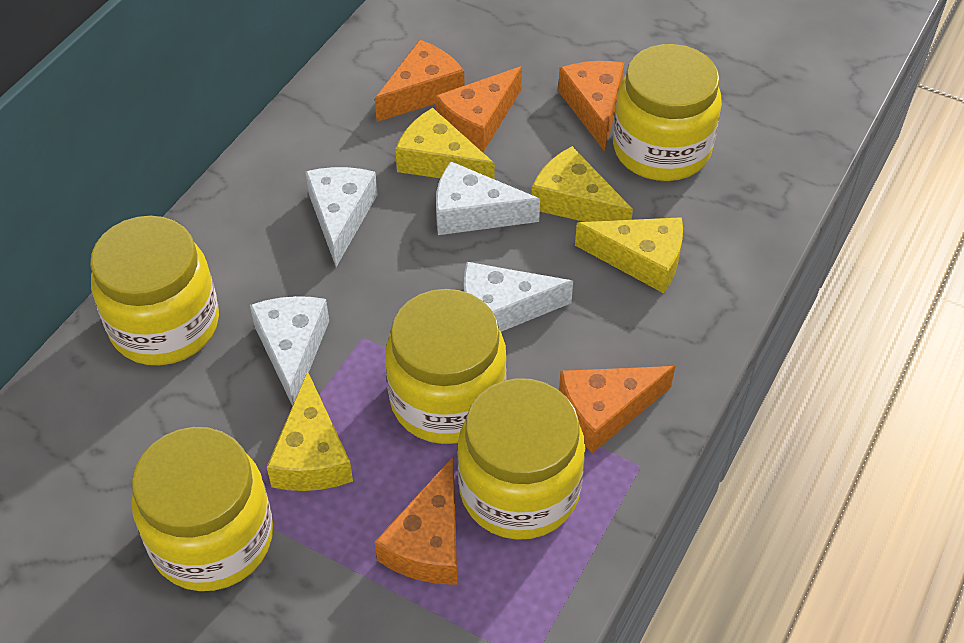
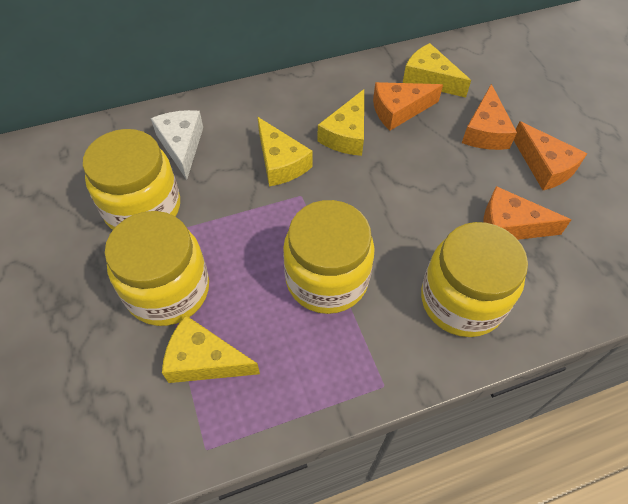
orange cheese: [375,40,464,122] [375,456,457,585] [435,66,522,152] [558,61,624,152] [559,366,675,453] = 5 -> [373,82,443,130] [462,84,517,150] [483,186,571,240] [514,121,587,190] = 4
white cheese: [250,296,329,406] [305,167,378,267] [436,161,540,235] [464,262,573,332] = 4 -> [151,110,203,180] = 1
yellow jar: [90,216,219,365] [131,427,273,591] [385,289,507,444] [457,378,585,540] [613,44,722,181] = 5 -> [83,129,180,230] [105,211,209,326] [283,200,375,314] [421,222,528,337] = 4

